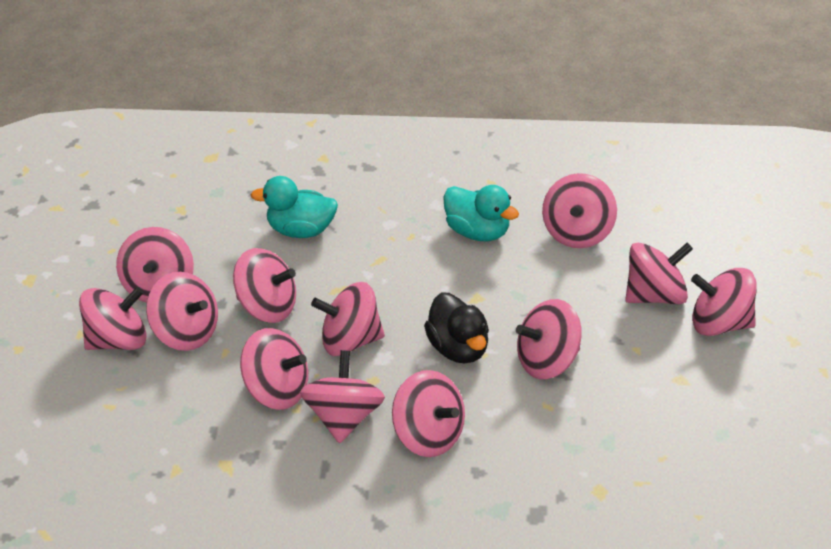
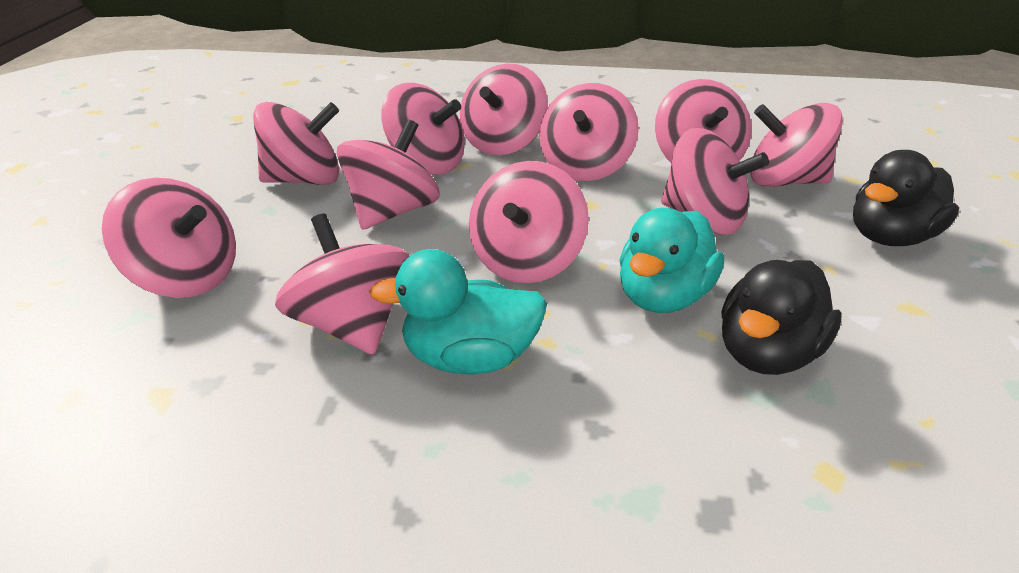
black duck: [424,292,489,363] = 1 -> [721,260,842,375] [853,150,959,246] = 2
pink spinning top: [79,287,147,350] [116,227,194,303] [146,272,218,351] [233,248,296,323] [240,328,308,410] [300,350,385,443] [311,282,385,356] [392,370,465,457] [516,299,582,379] [542,173,617,248] [625,243,693,304] [691,268,757,336] = 12 -> [102,178,236,298] [253,102,339,185] [275,214,410,355] [337,119,440,230] [381,83,465,175] [460,63,548,155] [469,161,589,283] [539,83,639,181] [655,79,752,163] [661,128,769,235] [750,103,843,187] = 11

